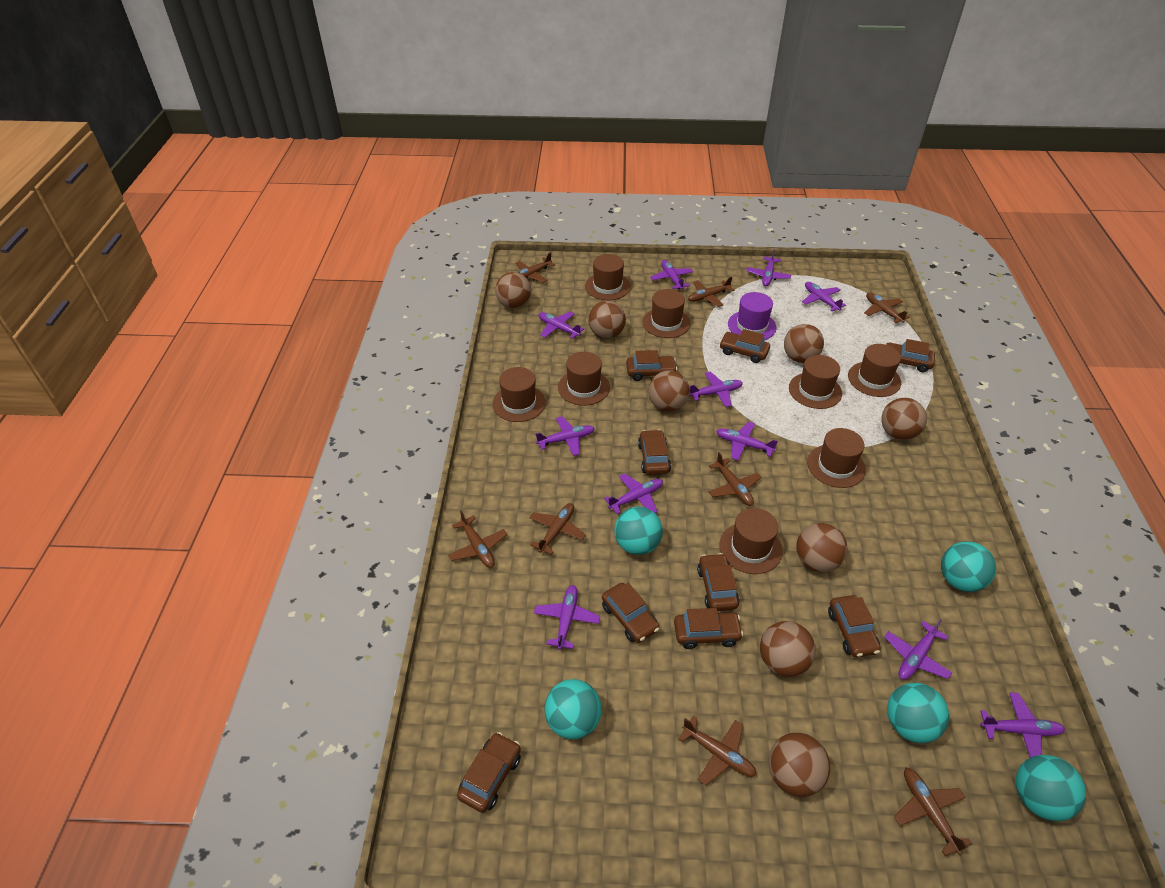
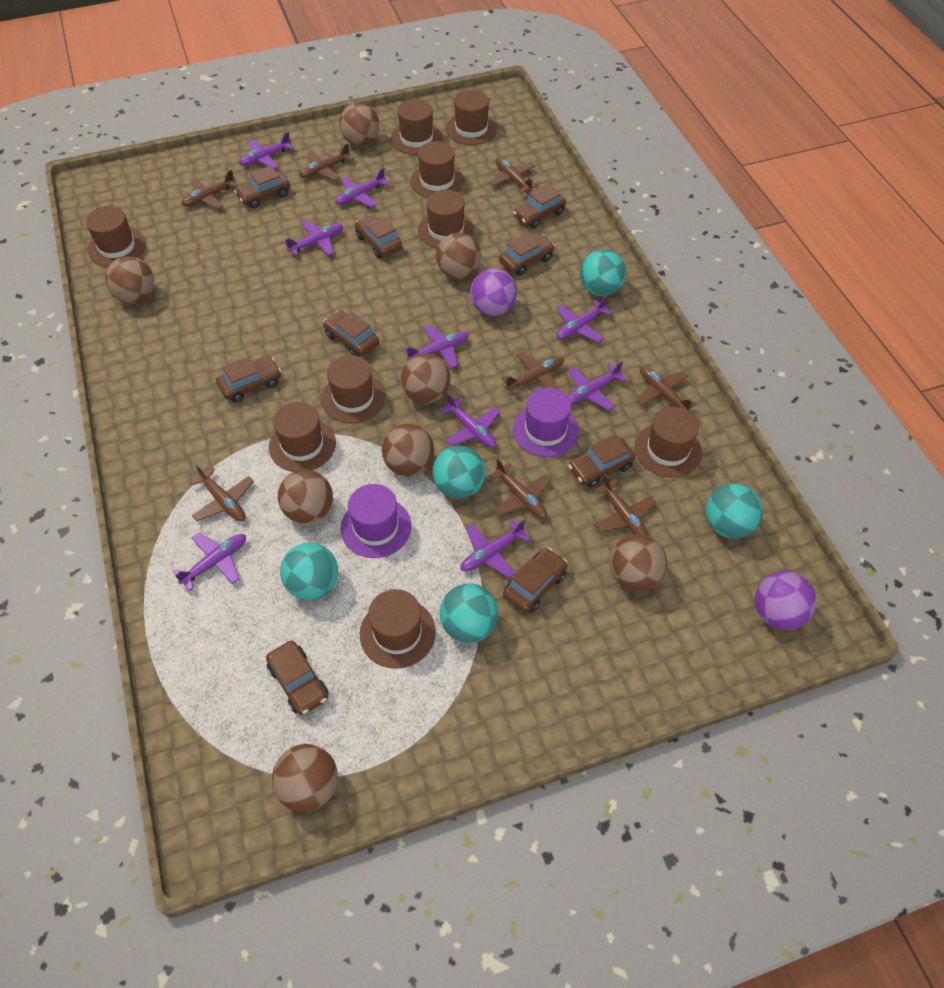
brown hat: [492,367,546,422] [558,352,610,406] [585,254,631,300] [642,289,691,338] [719,508,783,574] [789,355,842,409] [807,428,866,488] [848,344,901,397] = 8 -> [86,206,146,267] [269,402,336,472] [321,355,386,423] [360,589,436,669] [391,99,443,155] [410,141,464,198] [418,190,474,249] [446,90,497,145] [635,407,702,478] = 9
purple ball: none = 0 -> [470,268,517,316] [755,571,816,630] = 2
purple hat: [728,292,777,340] = 1 -> [340,484,411,558] [513,387,579,457] = 2
purple plane: [534,585,600,650] [535,416,595,456] [539,311,584,339] [604,473,663,514] [650,260,693,290] [689,372,743,407] [716,422,778,461] [746,249,791,286] [802,282,846,311] [884,619,952,680] [980,692,1065,758] = 11 -> [173,533,246,591] [239,132,294,169] [284,221,343,256] [335,168,389,208] [404,325,469,368] [440,393,500,448] [460,520,530,578] [556,296,612,342] [568,361,627,411] = 9

